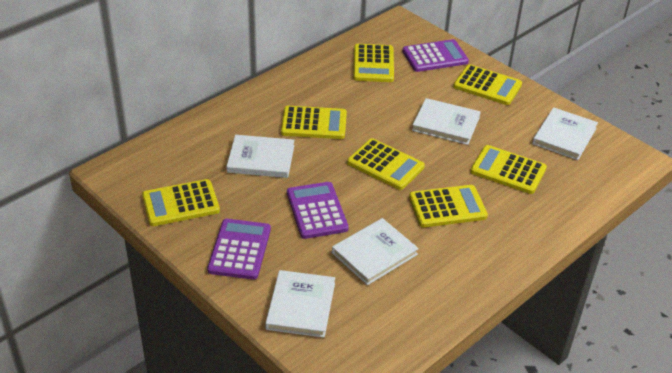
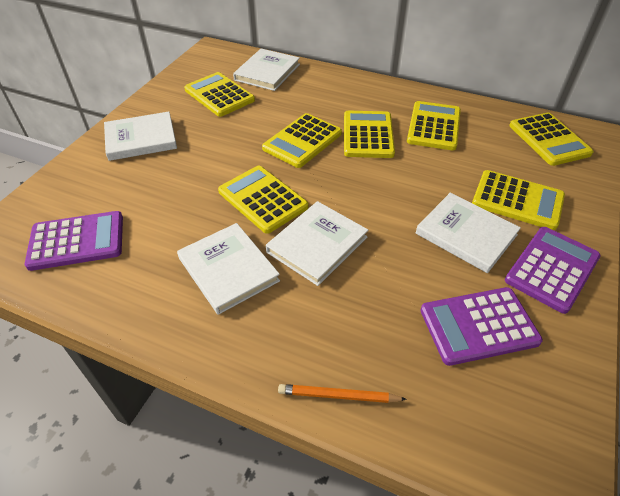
orange pencil: none = 0 -> [278,384,407,403] = 1

